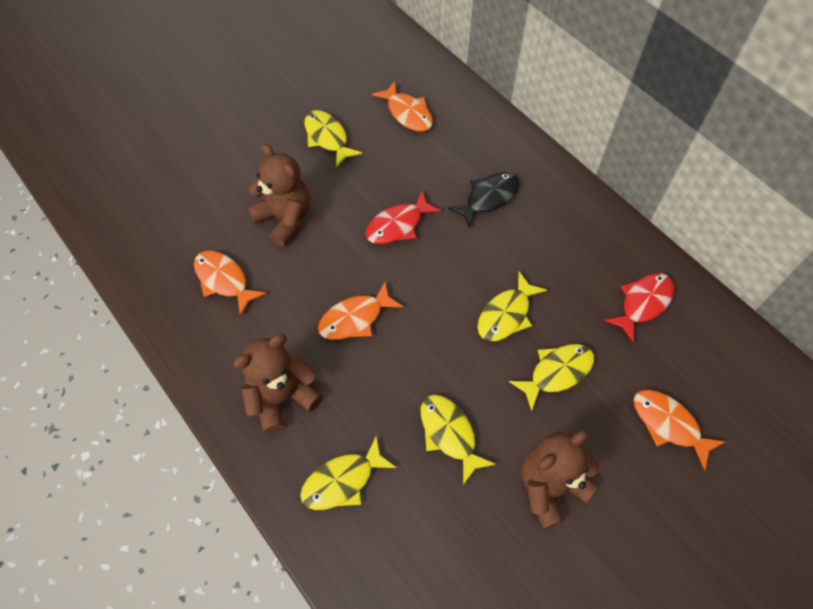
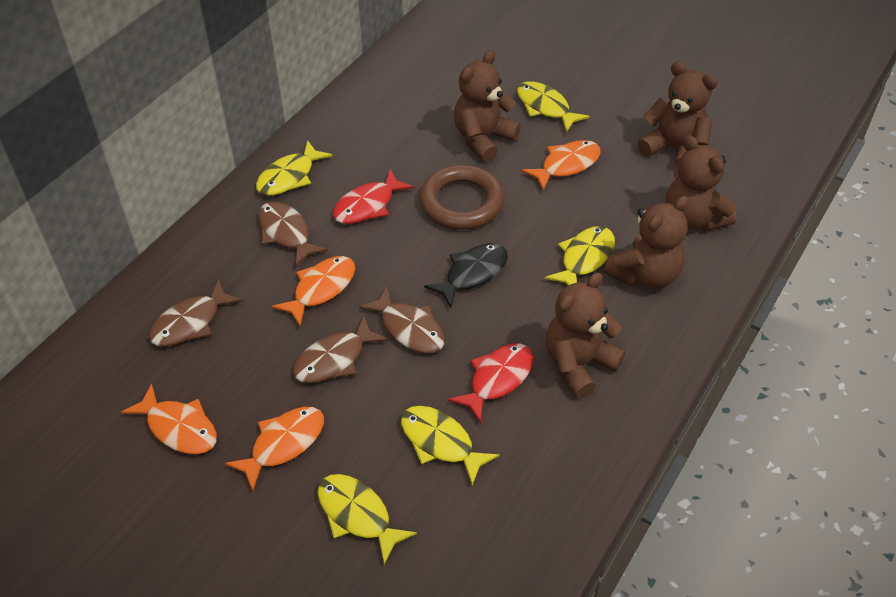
brown fish: none = 0 -> [149,279,243,346] [258,201,328,267] [293,316,388,383] [359,286,445,354] = 4
brown ring: none = 0 -> [419,165,504,230] = 1
brown teddy bear: [233,334,323,434] [247,144,310,246] [521,430,600,529] = 3 -> [454,50,521,162] [546,272,626,398] [604,196,689,289] [637,62,718,168] [666,135,737,232] = 5

